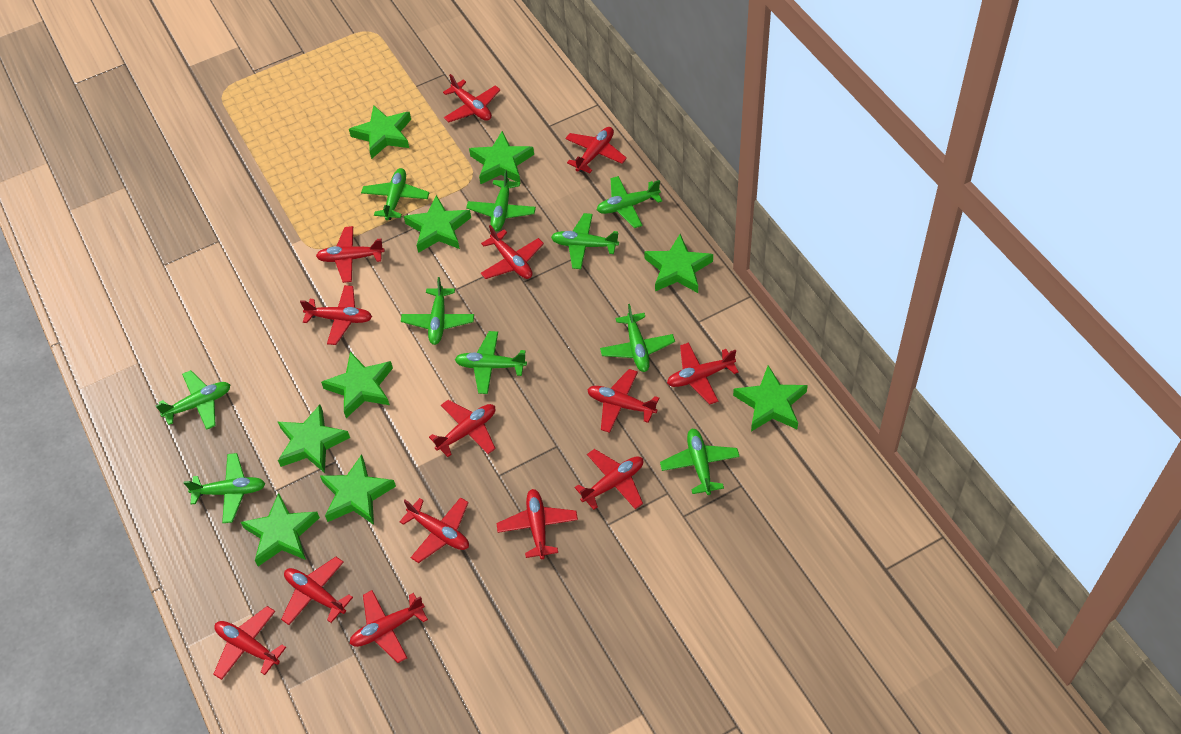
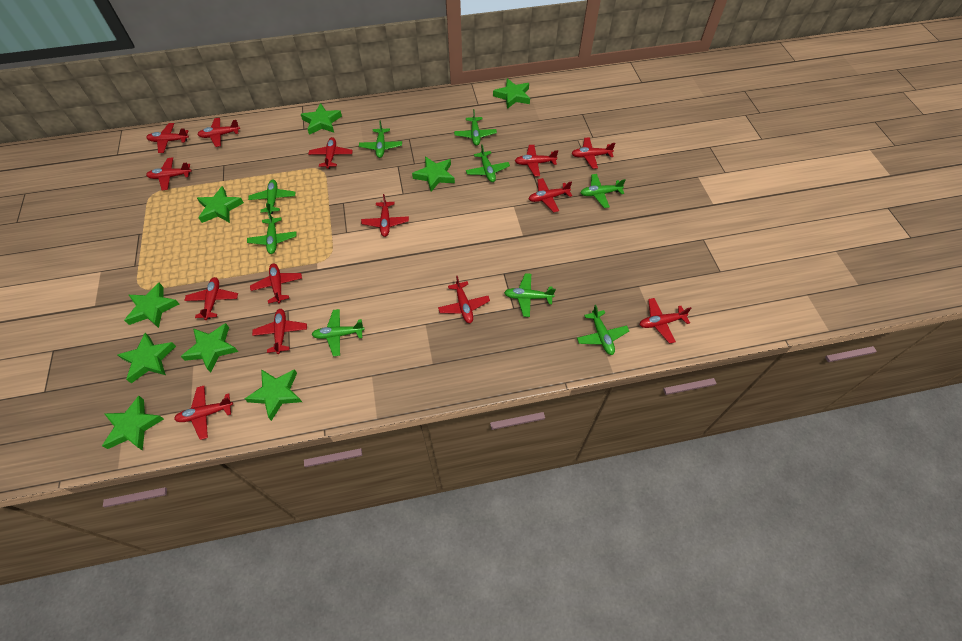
green plane: [155,370,230,430] [184,453,265,523] [361,168,429,220] [401,277,474,345] [455,331,527,394] [466,169,536,231] [551,213,619,269] [597,176,662,228] [600,304,675,372] [660,429,740,495] = 10 -> [247,210,296,254] [248,180,295,214] [312,309,365,356] [359,121,402,158] [454,109,497,146] [466,144,510,182] [504,273,556,317] [577,305,629,355] [580,174,626,208] = 9

